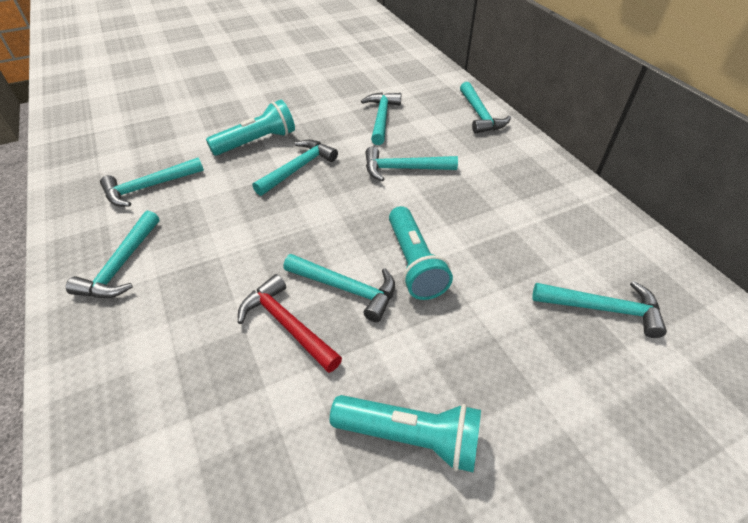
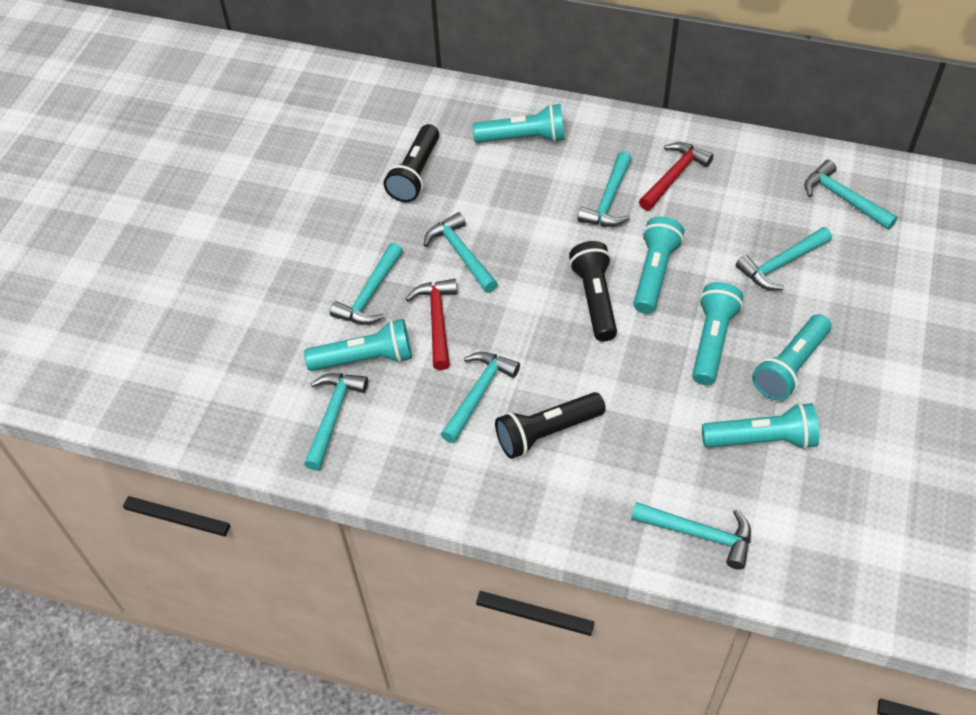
black flashlight: none = 0 -> [383,124,439,202] [495,392,606,459] [569,241,617,341] = 3
red hammer: [238,274,342,373] = 1 -> [406,279,457,370] [639,142,714,211] = 2
turquoise flashlight: [206,100,295,156] [330,395,481,472] [389,206,453,300] = 3 -> [304,319,412,371] [472,104,565,143] [633,216,684,314] [692,282,743,385] [702,403,819,450] [752,314,831,401] = 6

